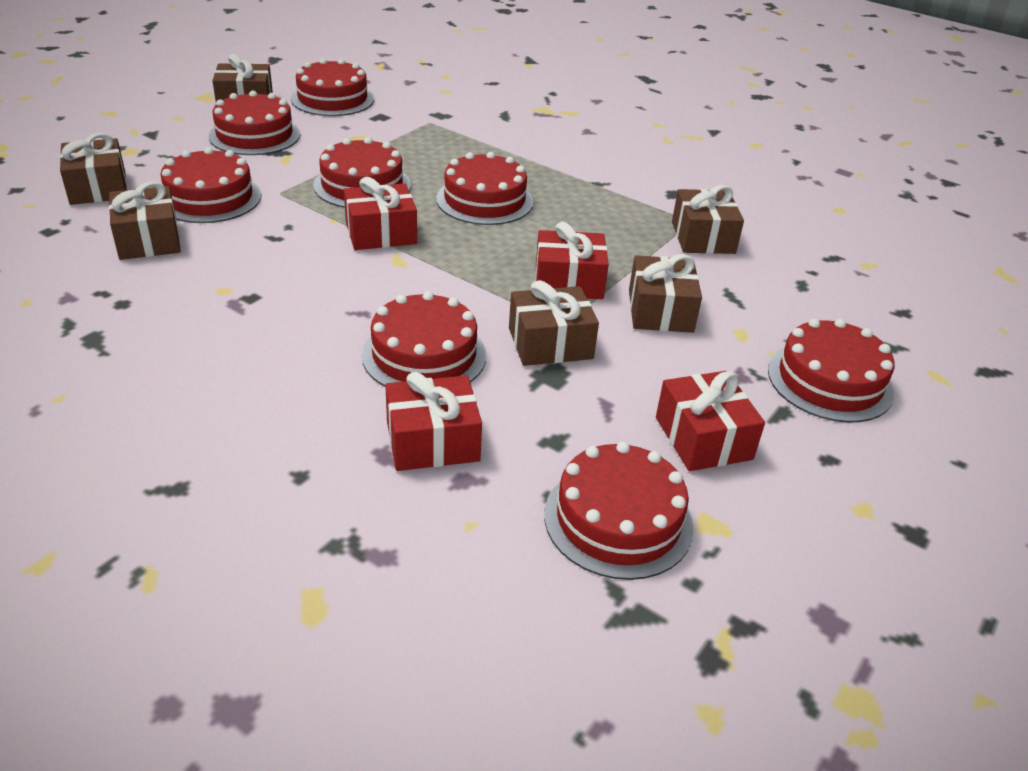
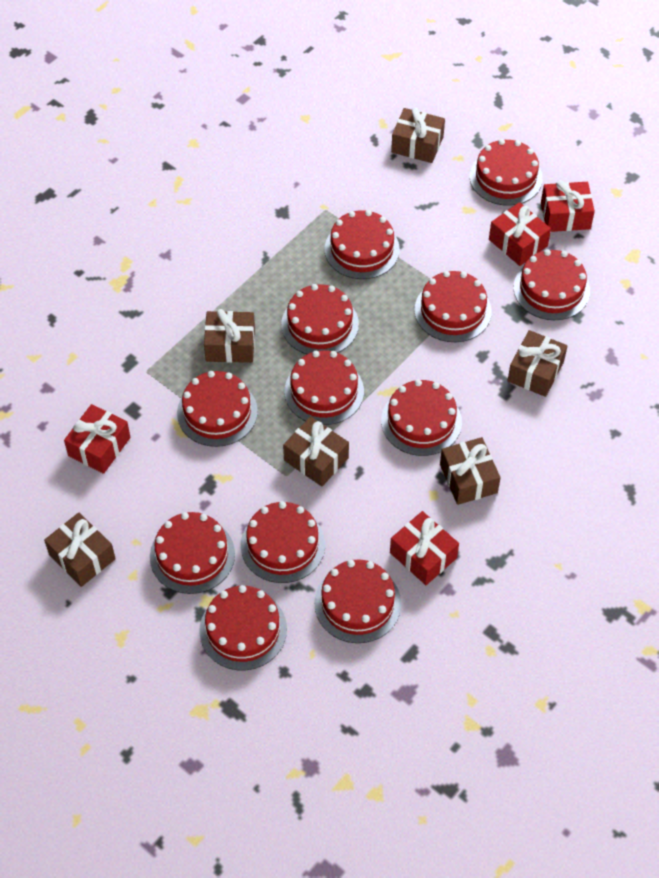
red cake: [160,147,261,223] [209,90,300,155] [291,58,374,116] [313,137,411,208] [362,291,486,386] [436,152,533,225] [544,442,694,580] [768,319,895,422] = 8 -> [150,512,235,594] [177,371,258,447] [199,585,287,670] [241,501,325,583] [281,284,359,354] [284,350,364,425] [315,559,401,643] [325,210,400,279] [381,379,462,456] [414,271,492,342] [470,139,543,206] [513,249,590,320] = 12

